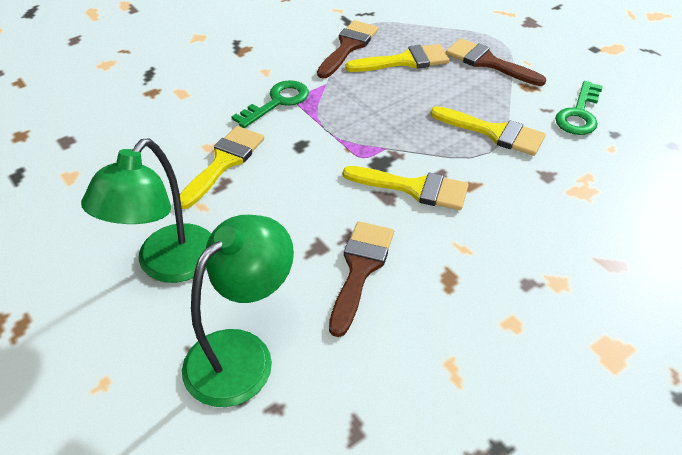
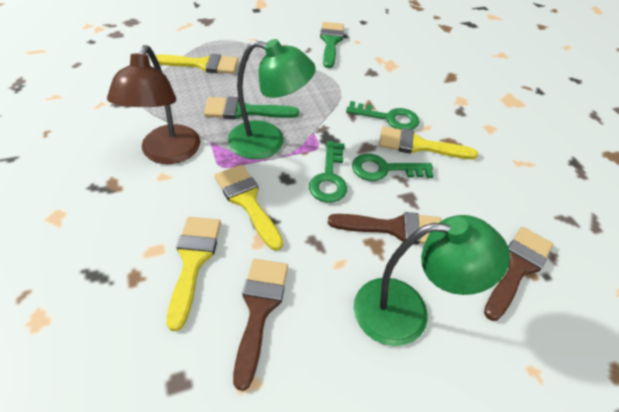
brown lamp: none = 0 -> [107,45,200,164] = 1
green brush: none = 0 -> [204,97,299,119] [320,22,344,68] = 2
green key: [231,80,309,128] [555,81,603,135] = 2 -> [309,141,347,203] [346,101,419,130] [352,154,434,181] = 3

